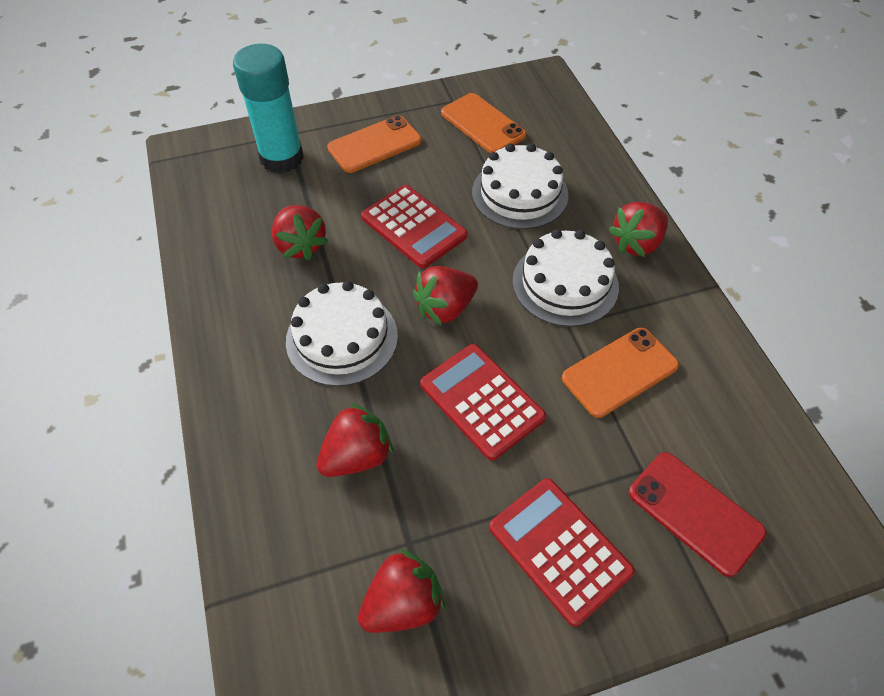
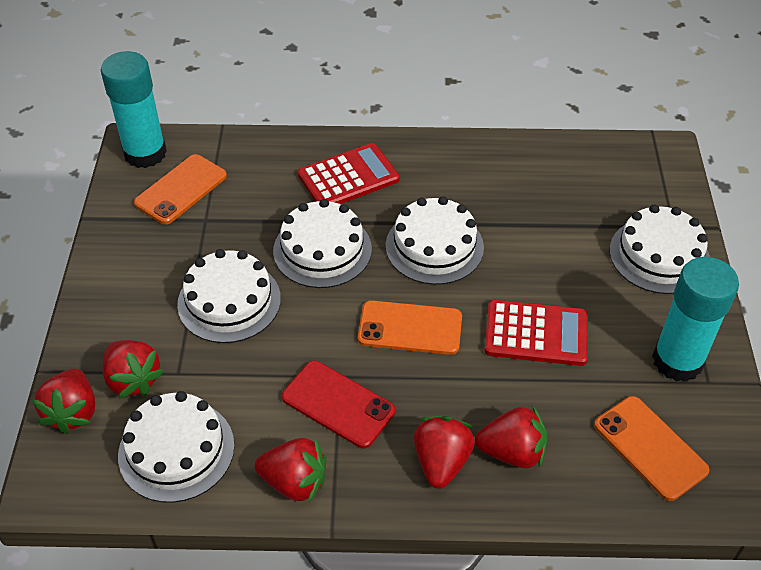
red calculator: [361,185,467,268] [420,344,546,461] [489,478,635,627] = 3 -> [298,143,400,204] [484,300,588,366] = 2
turquoise glue stick: [233,44,304,173] = 1 -> [101,51,167,168] [652,257,739,382] = 2
white cake: [286,281,398,386] [472,143,568,229] [512,229,619,327] = 3 -> [118,391,234,503] [177,249,281,343] [273,199,372,288] [386,196,484,285] [610,205,710,294] = 5

